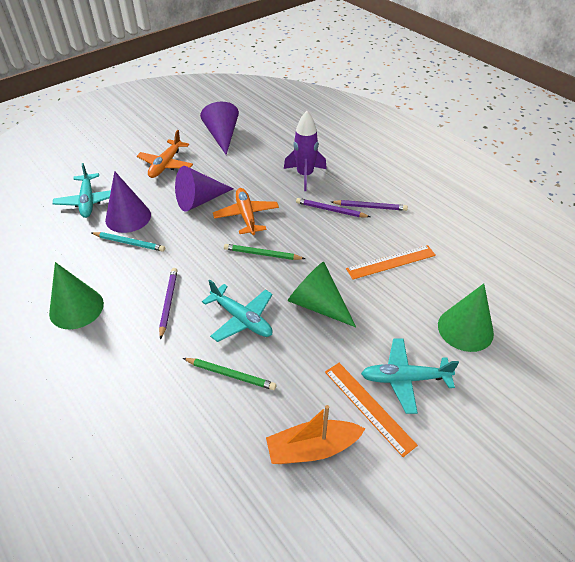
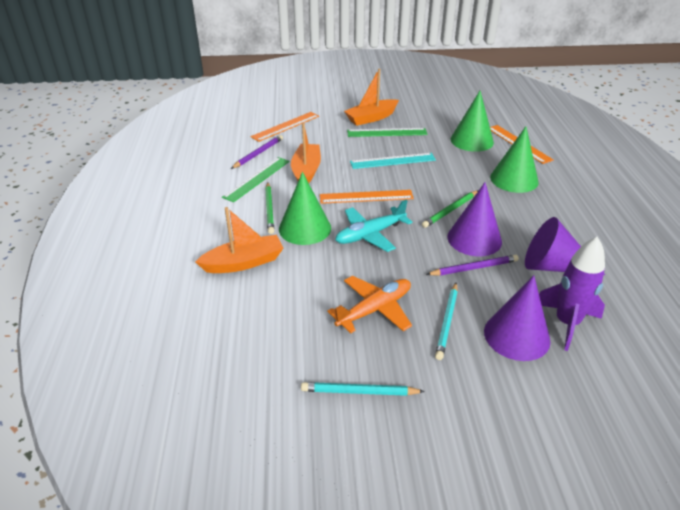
green ruler: none = 0 -> [222,157,289,202] [347,128,427,137] = 2
orange boat: [266,405,365,464] = 1 -> [195,207,283,273] [291,123,321,183] [344,69,399,126] = 3
orange plane: [137,130,193,178] [213,188,279,235] = 2 -> [327,276,412,333] = 1
orange ruler: [325,363,418,457] [346,245,436,279] = 2 -> [251,112,319,142] [320,190,414,204] [490,125,554,164] = 3
purple pencil: [159,268,177,340] [296,198,370,217] [331,200,408,211] = 3 -> [231,135,283,169] [426,255,519,276] = 2
turquoise pencil: [92,232,165,252] = 1 -> [301,382,425,396] [435,283,458,360] = 2
turquoise plane: [53,163,111,218] [202,280,273,342] [361,338,459,414] = 3 -> [335,200,412,252] = 1
turquoise ruler: none = 0 -> [350,153,436,169] = 1

